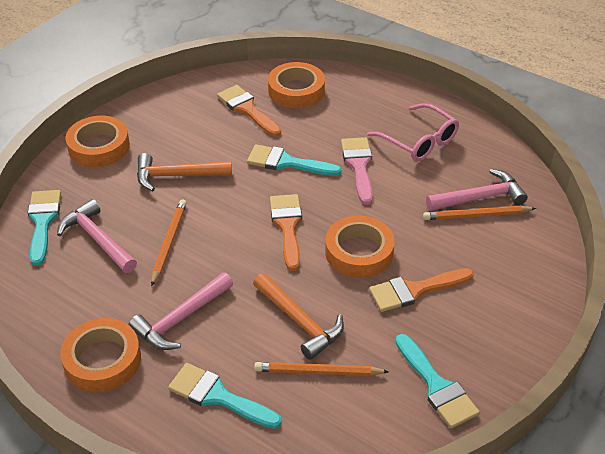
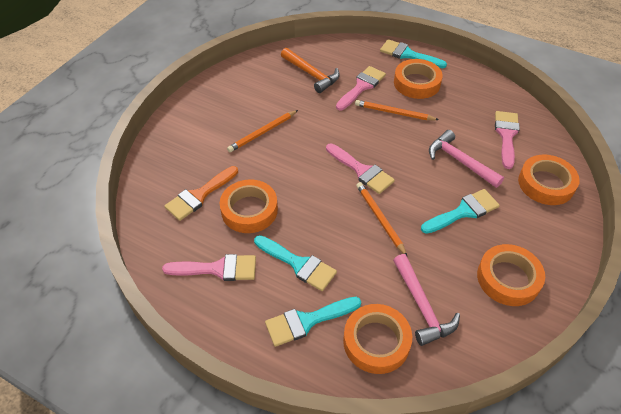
orange brush: [217,85,281,136] [270,194,302,271] [369,268,474,312] = 3 -> [165,166,238,221] = 1
orange hammer: [137,153,232,191] [253,273,344,360] = 2 -> [281,48,340,93] = 1
orange tape: [60,318,141,392] [66,116,130,167] [268,62,325,108] [325,215,395,278] = 4 -> [220,180,278,233] [343,304,412,374] [394,59,443,99] [477,244,545,306] [518,154,580,205] = 5
pink brush: [341,137,373,205] = 1 -> [162,254,256,281] [326,143,395,194] [336,66,386,110] [495,111,520,169] = 4
pink glasses: [367,103,459,161] = 1 -> none = 0
pink hammer: [57,199,137,273] [129,272,233,350] [426,169,528,211] = 3 -> [393,254,460,346] [429,130,504,188] = 2

